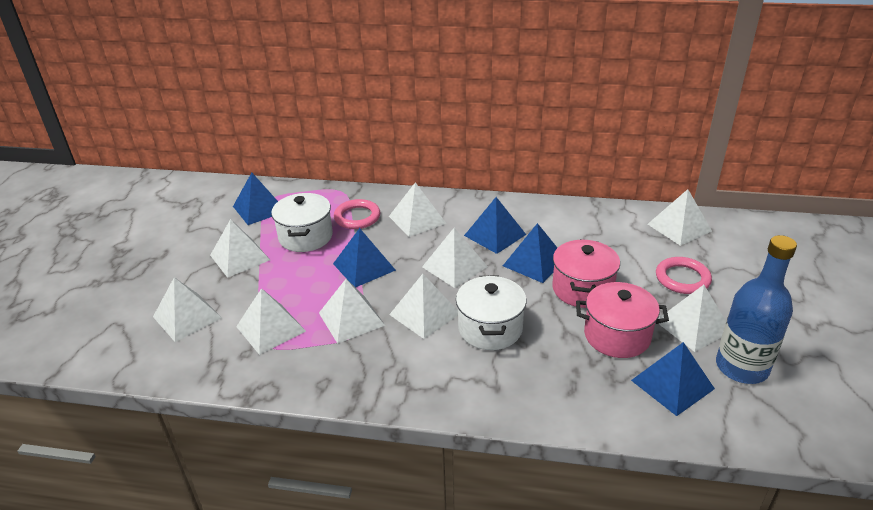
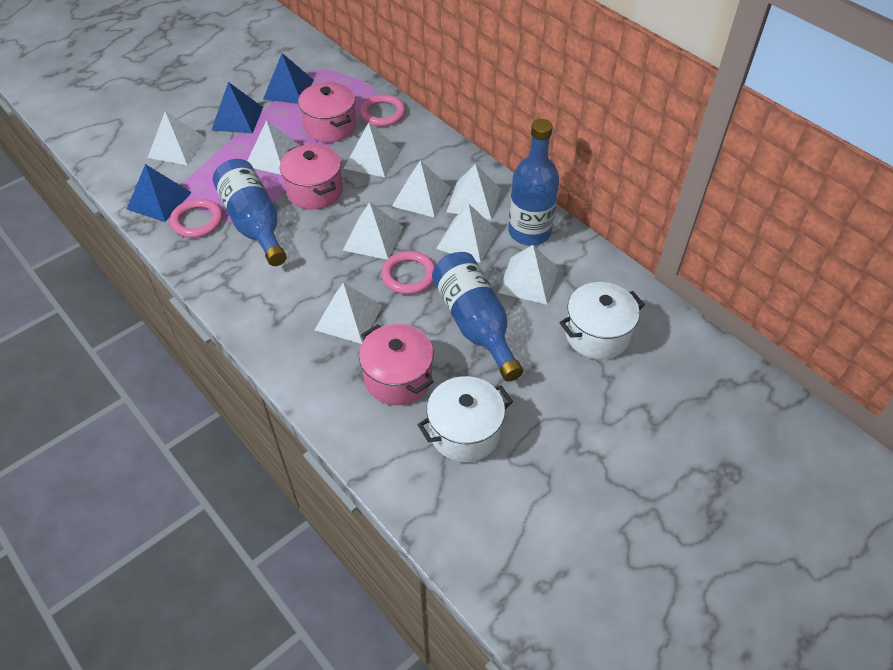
blue bottle: [716,235,797,384] = 1 -> [213,159,287,266] [432,252,523,382] [508,119,559,245] = 3
blue pyramid: [233,173,278,225] [333,228,396,288] [464,197,526,254] [503,223,557,283] [631,342,715,416] = 5 -> [127,164,192,222] [212,82,263,133] [263,53,314,104] = 3
pink pot: [552,239,620,308] [576,282,669,358] = 2 -> [280,144,343,210] [298,82,356,143] [359,324,434,405] = 3
pink ring: [334,199,380,229] [656,257,712,294] = 2 -> [170,198,223,238] [360,94,406,127] [381,251,435,295] = 3

